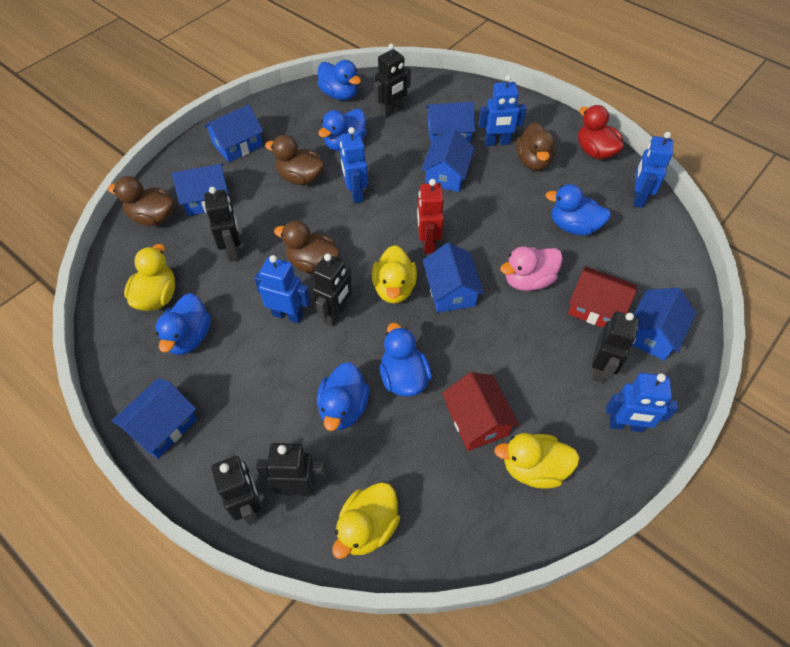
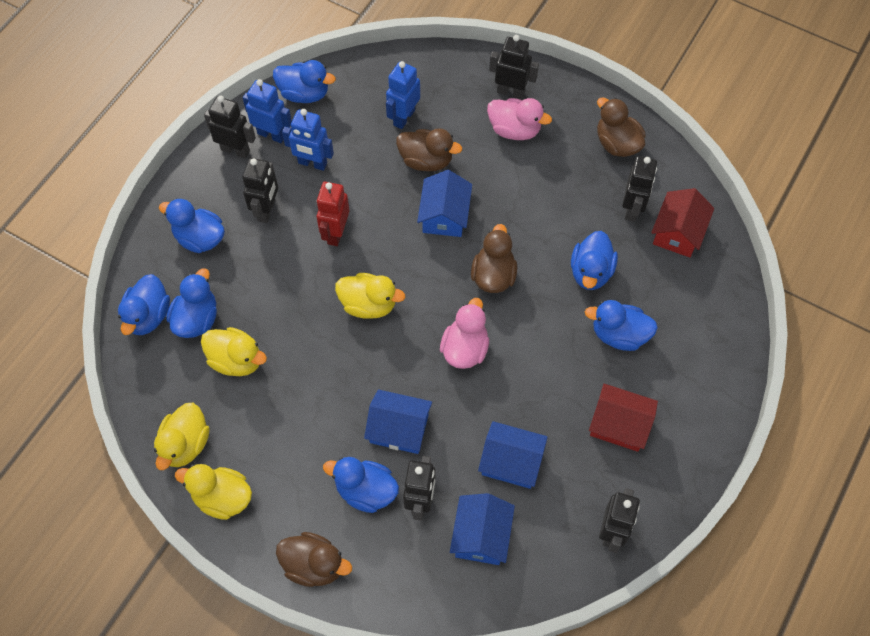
blue duck: [155,293,211,355] [317,362,369,431] [318,60,361,100] [318,109,367,151] [380,323,432,397] [545,184,611,236] = 6 -> [118,274,170,335] [159,198,225,253] [166,268,217,338] [273,60,336,103] [323,457,399,513] [571,231,618,290] [585,300,658,351] = 7
blue house: [112,378,197,459] [172,164,229,216] [204,104,264,162] [421,128,475,192] [423,242,484,313] [426,102,475,143] [632,288,696,361] = 7 -> [364,389,432,454] [417,170,472,237] [450,493,515,565] [478,421,548,489] = 4
blue robot: [254,255,311,323] [340,127,368,203] [479,75,527,146] [606,373,678,432] [633,132,673,208] = 5 -> [243,79,292,143] [282,109,334,171] [386,61,420,129] = 3
pink duck: [500,246,563,291] = 1 -> [440,298,489,369] [487,98,552,140] = 2
red duck: [578,105,624,159] = 1 -> none = 0

